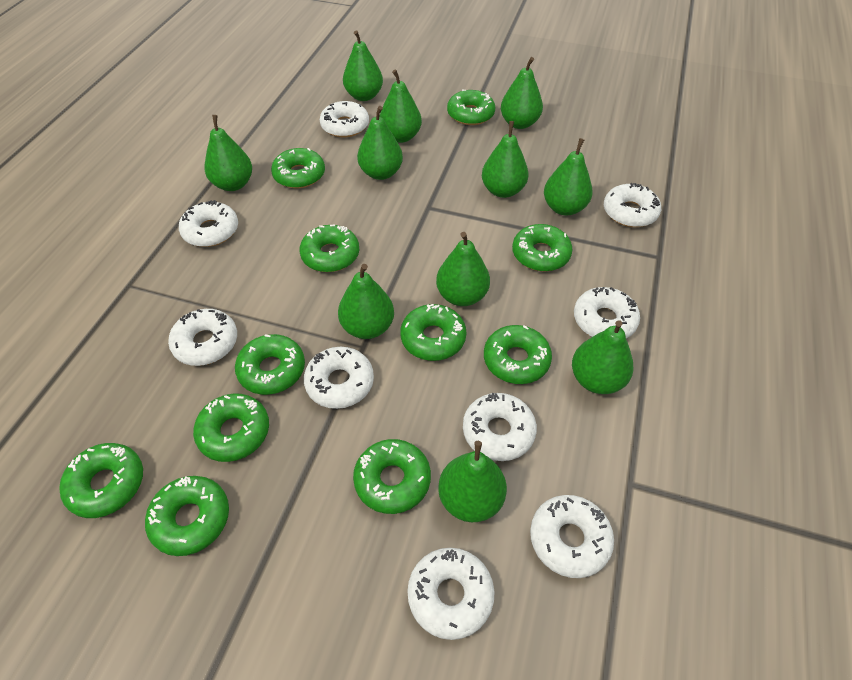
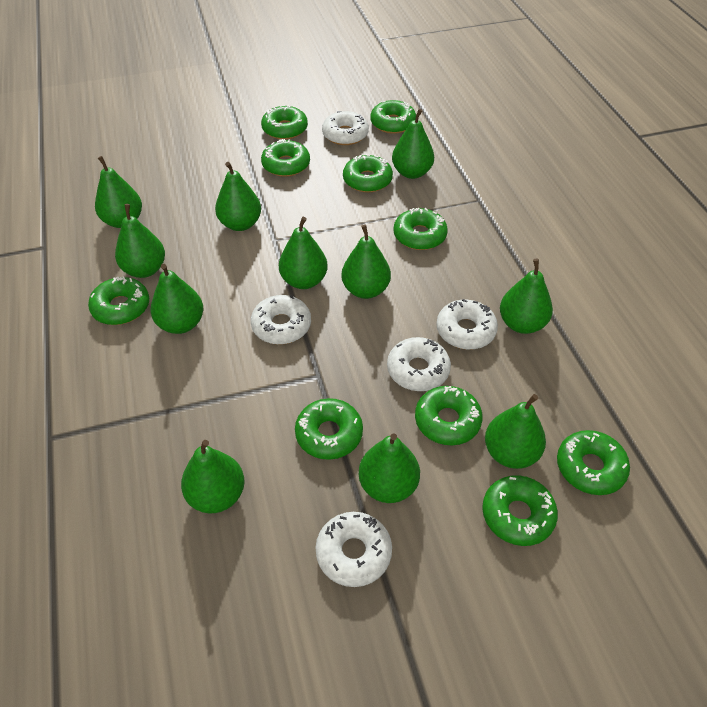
green donut: [59,443,143,518] [145,476,229,556] [193,393,269,462] [235,334,305,395] [271,148,325,188] [300,224,359,272] [353,439,431,514] [400,304,466,361] [447,90,495,125] [484,325,552,384] [512,224,573,272] = 11 -> [88,277,149,325] [261,105,308,140] [261,139,310,177] [295,398,363,460] [343,154,393,192] [371,100,416,134] [393,208,448,250] [415,386,483,445] [482,475,558,546] [557,430,630,495] = 10
white donut: [168,309,237,366] [179,200,238,247] [304,347,374,409] [320,101,369,137] [407,548,495,640] [463,393,537,461] [530,495,614,578] [574,287,640,338] [604,183,661,227] = 9 -> [251,295,311,345] [316,512,392,587] [322,111,369,145] [387,337,451,391] [436,299,498,350] = 5

